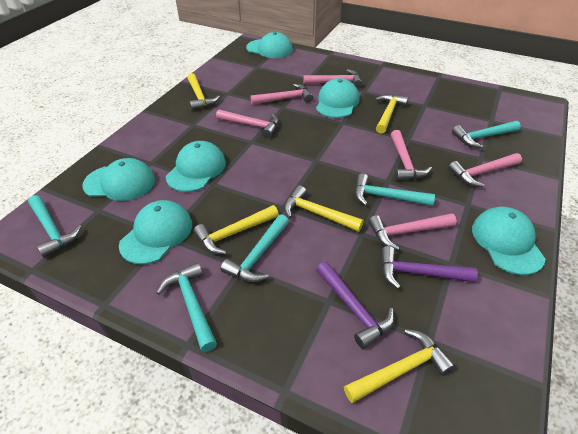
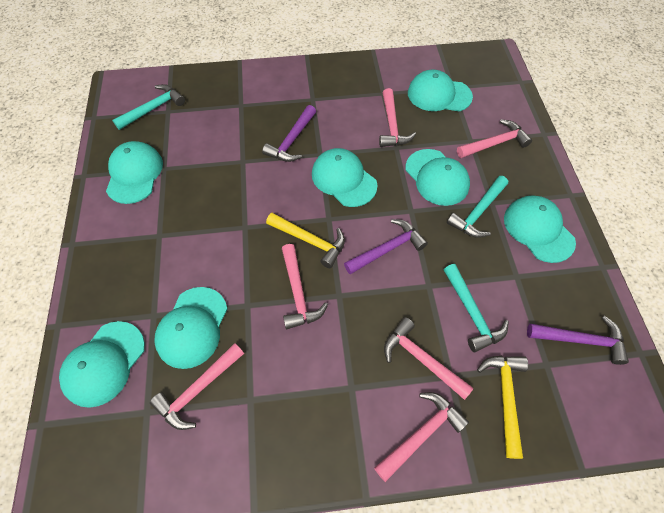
purple hammer: [316,262,394,349] [381,246,478,289] = 2 -> [262,105,316,162] [344,219,428,275] [527,316,629,365] = 3
turquoise cap: [82,158,155,201] [119,200,192,264] [166,141,226,192] [246,32,293,58] [316,78,359,118] [472,207,545,275] = 6 -> [59,321,145,408] [106,141,163,204] [154,287,227,369] [312,148,377,207] [405,149,470,206] [408,70,473,112] [504,195,576,263] = 7
turquoise hammer: [28,195,82,258] [156,262,217,352] [221,214,289,282] [355,173,435,206] [452,121,521,148] = 5 -> [112,84,185,130] [444,264,509,352] [447,176,508,238] = 3
yellow hammer: [187,73,220,111] [193,205,279,255] [284,185,364,232] [344,329,455,403] [375,94,408,134] = 5 -> [266,213,345,268] [477,356,528,459] = 2

